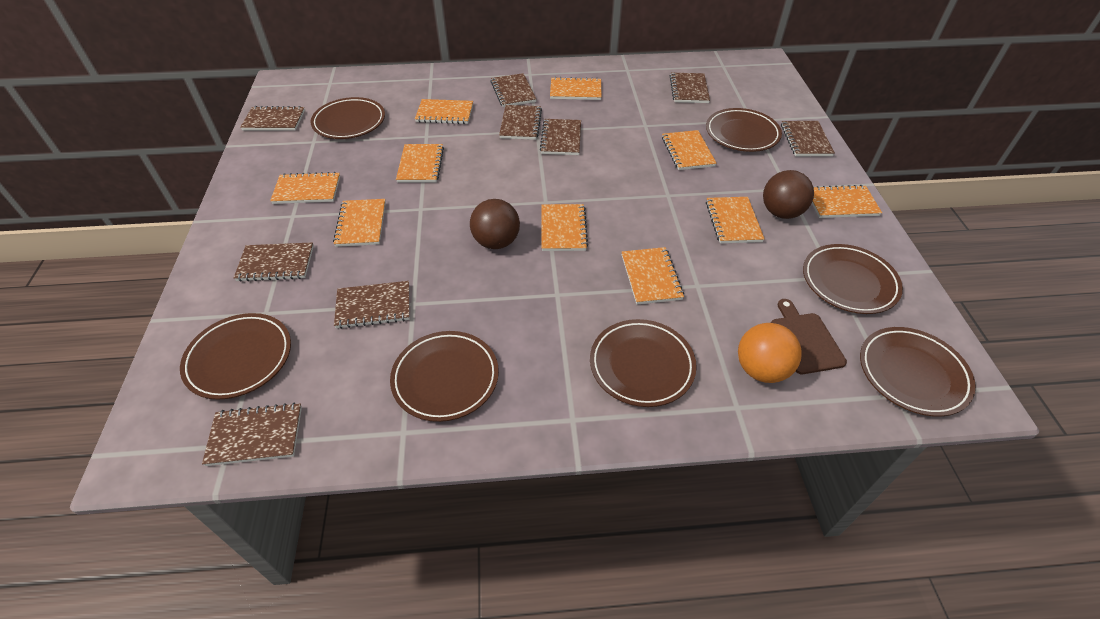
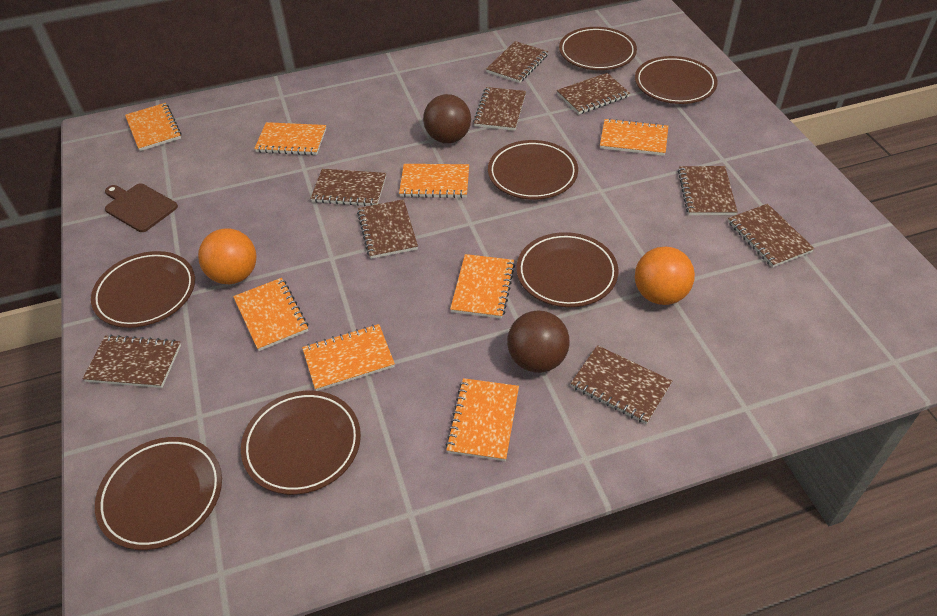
orange ball: [738,323,802,383] = 1 -> [198,228,256,284] [635,247,695,305] = 2
orange notebook: [270,172,340,204] [333,199,386,247] [396,144,444,183] [415,99,473,124] [541,204,588,251] [550,77,602,100] [622,247,684,304] [662,130,717,170] [706,197,765,243] [812,185,882,218] = 10 -> [125,103,181,151] [233,278,308,351] [254,122,326,155] [302,324,395,391] [399,164,469,198] [445,378,519,461] [450,254,515,319] [600,118,668,156] = 8

